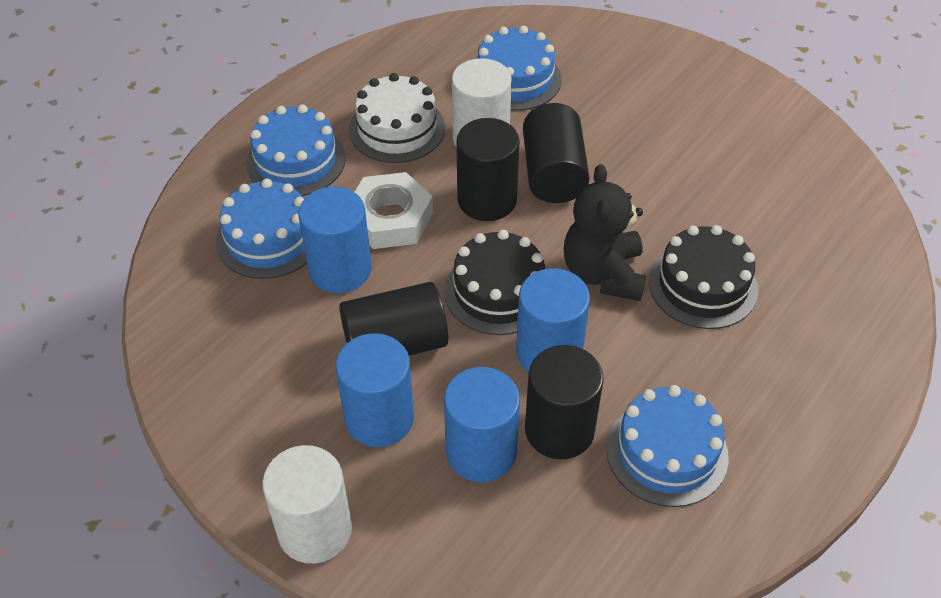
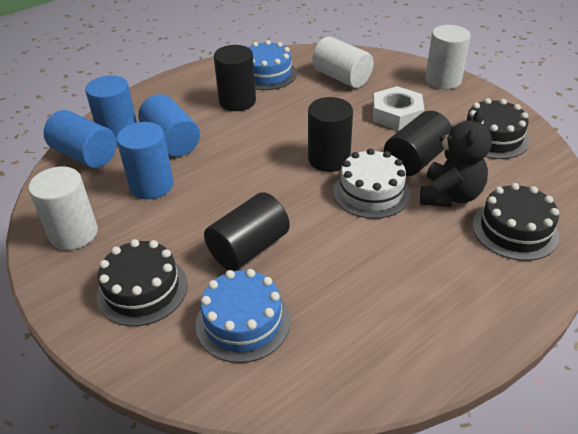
black cake: [444,230,545,335] [649,225,758,329] = 2 -> [96,239,188,326] [466,98,530,159] [473,183,559,261] = 3
blue cake: [216,179,307,279] [246,104,346,196] [478,26,562,111] [606,385,729,507] = 4 -> [195,269,291,363] [248,40,297,90] = 2
white cylinder: [262,445,352,564] [452,58,511,147] = 2 -> [28,167,98,250] [312,37,374,88] [425,25,471,89] = 3

